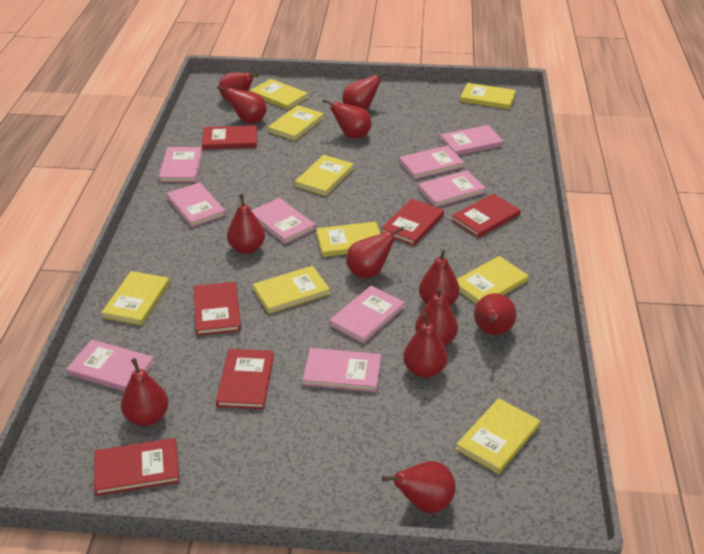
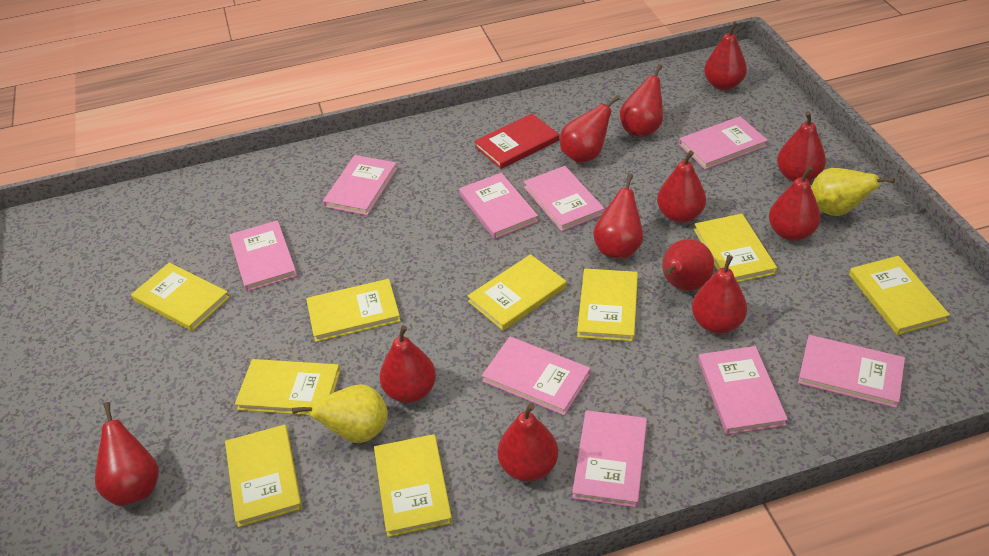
red book: [94,438,180,496] [194,282,241,336] [202,125,257,149] [216,349,274,409] [381,199,444,246] [451,194,521,238] = 6 -> [474,114,559,169] = 1
yellow pear: none = 0 -> [292,384,388,443] [811,168,895,216] = 2

